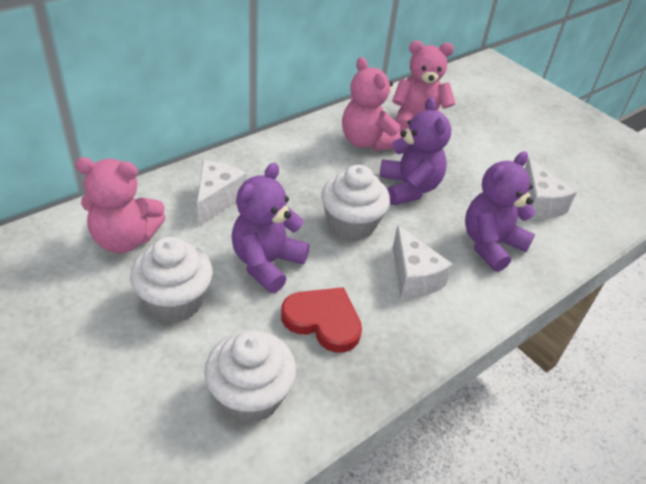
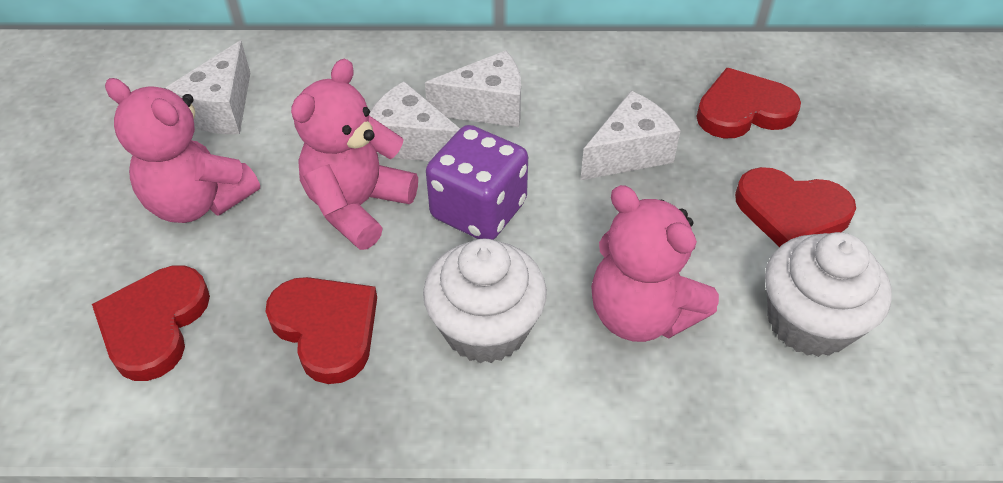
purple dice: none = 0 -> [426,125,528,240] = 1
purple teddy bear: [231,163,310,293] [380,97,451,205] [465,151,535,272] = 3 -> none = 0
red heart: [281,287,362,353] = 1 -> [92,266,210,381] [265,277,377,384] [696,68,801,138] [735,167,856,247] = 4
white cheese: [197,161,247,226] [393,225,453,299] [525,159,577,219] = 3 -> [166,41,250,134] [369,81,460,161] [425,50,521,127] [580,91,681,180] = 4
white cupcake: [130,237,213,322] [204,330,296,423] [321,165,390,241] = 3 -> [423,239,547,363] [765,232,892,357] = 2

